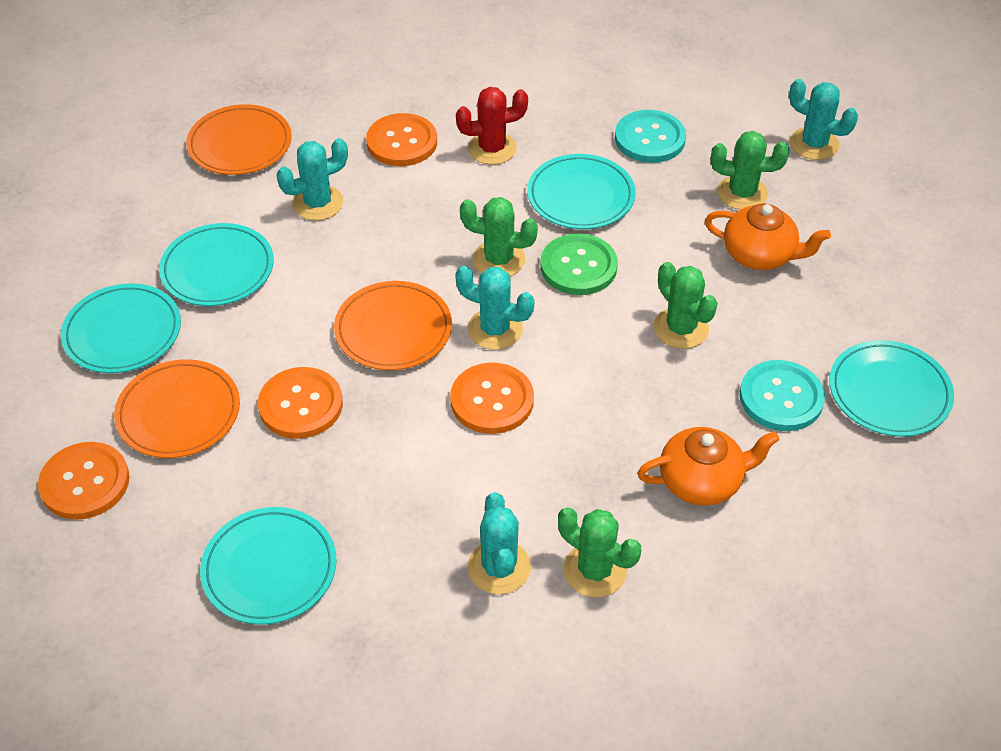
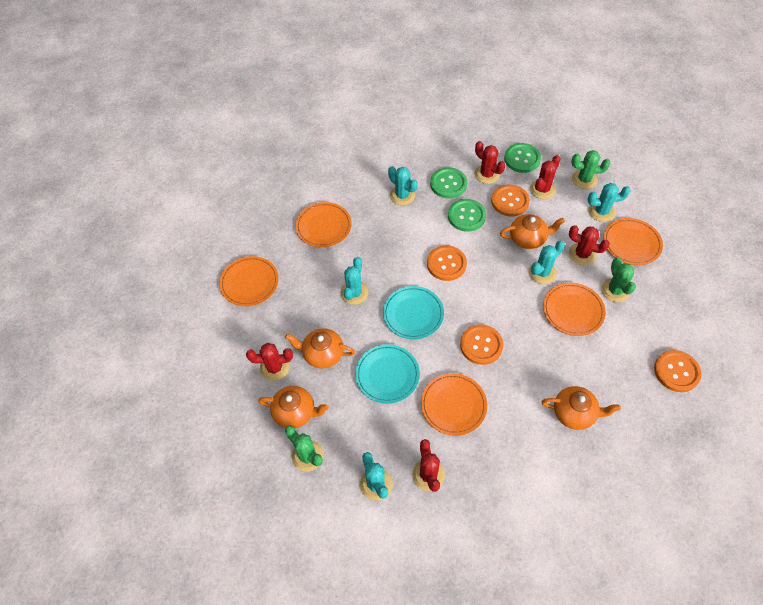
green button: [541,233,618,295] = 1 -> [430,167,467,198] [448,199,486,232] [504,143,541,173] = 3
green cactus: [460,197,538,276] [558,507,641,597] [654,262,718,349] [711,131,790,210] = 4 -> [285,426,324,472] [571,150,610,189] [601,257,636,302] = 3
orange plate: [114,359,240,458] [186,104,292,175] [334,281,452,370] = 3 -> [219,256,279,307] [295,202,352,248] [421,373,487,436] [543,283,606,336] [603,218,663,265] = 5
orange teapot: [637,427,780,506] [705,204,831,270] = 2 -> [258,386,329,428] [285,328,355,369] [500,214,565,249] [542,386,621,430] = 4
red cactus: [456,87,528,165] = 1 -> [246,343,293,381] [412,439,445,492] [475,141,505,184] [530,155,561,199] [569,225,610,265] = 5
turquoise button: [615,110,686,163] [740,360,825,431] = 2 -> none = 0
turquoise cactus: [277,138,348,221] [455,266,535,350] [468,492,531,594] [789,79,858,160] = 4 -> [340,257,369,305] [360,452,393,501] [388,166,418,205] [529,240,565,284] [588,183,631,222] = 5
turquoise plate: [61,283,181,373] [159,223,274,306] [200,507,337,624] [527,154,635,229] [829,340,954,437] = 5 -> [355,344,420,404] [383,286,444,339] = 2

